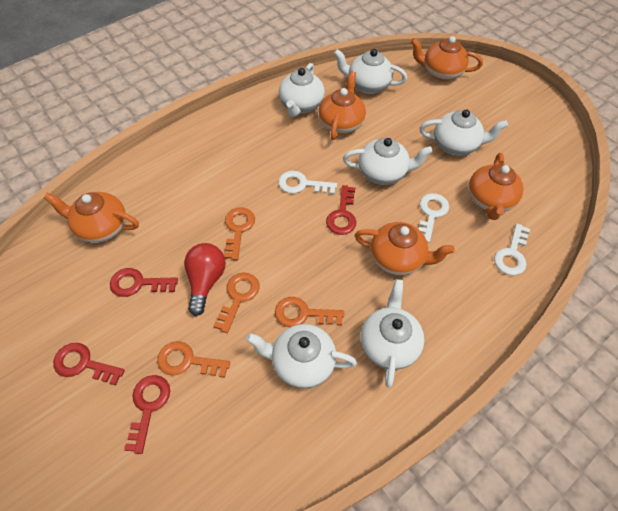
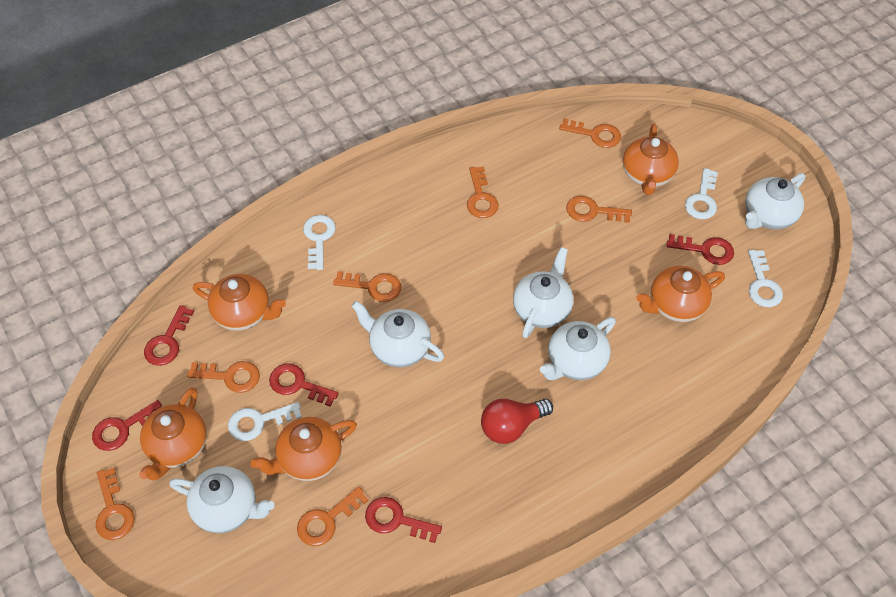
orange key: [157,341,230,378] [213,272,259,333] [224,207,255,260] [275,297,344,327] = 4 -> [96,467,135,540] [187,361,260,393] [297,486,369,546] [333,271,401,302] [467,167,499,218] [559,118,621,148] [566,196,632,223] = 7
red key: [53,343,125,385] [110,268,178,297] [124,375,170,454] [326,185,356,235] = 4 -> [92,400,162,451] [144,305,194,366] [269,364,339,407] [365,497,442,543] [667,234,734,265] = 5
white key: [278,171,337,194] [418,193,449,243] [494,224,530,275] = 3 -> [228,402,302,441] [303,215,336,270] [685,168,718,219] [748,250,783,307] = 4
white teapot: [246,324,357,389] [279,63,325,117] [334,49,407,94] [343,138,433,185] [360,279,424,387] [420,109,508,156] = 6 -> [169,466,274,533] [352,301,444,367] [513,247,573,338] [540,317,616,380] [745,173,805,229] = 5

